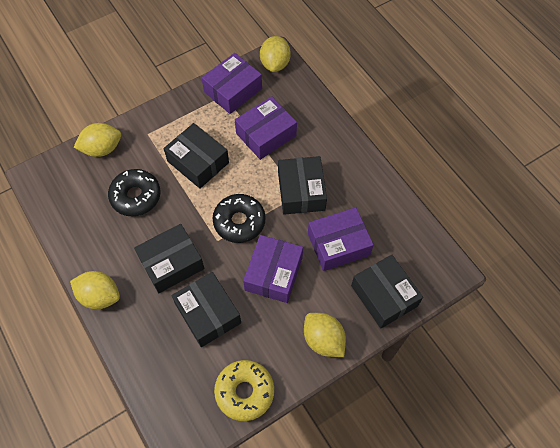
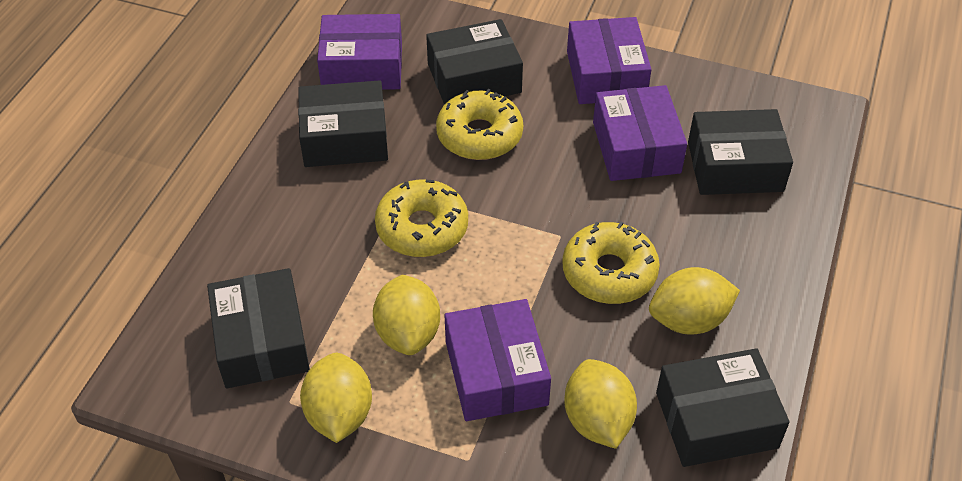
black donut: [108,169,161,216] [213,194,265,243] = 2 -> none = 0
yellow donut: [214,360,274,421] = 1 -> [375,179,468,257] [436,89,523,160] [562,221,660,304] = 3

